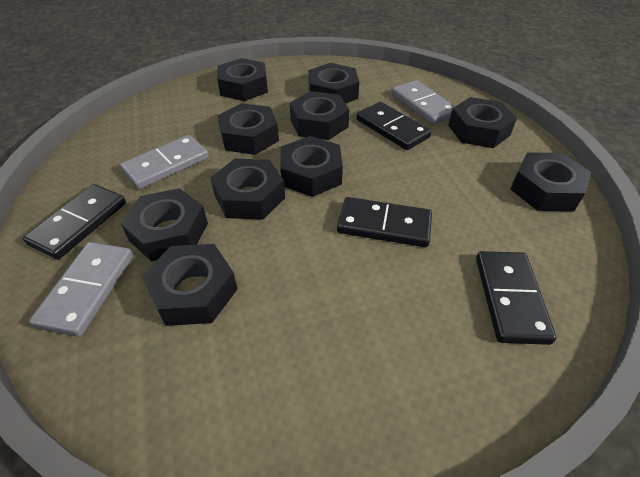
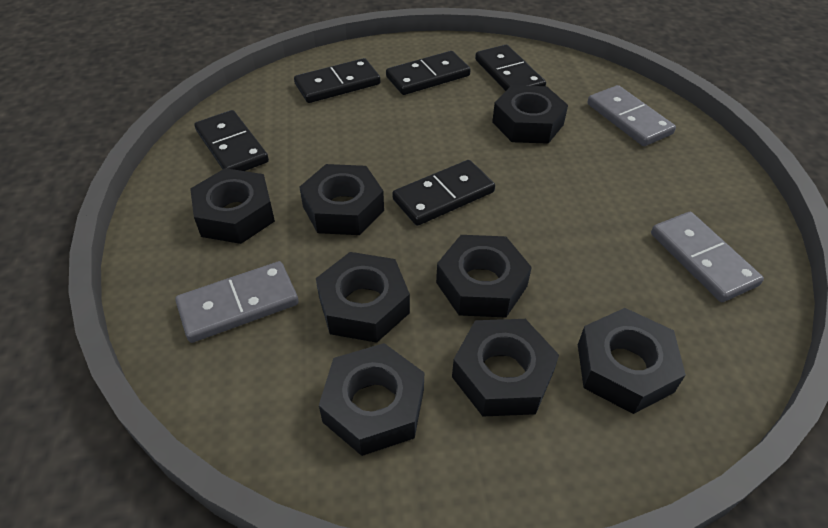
black domino: [23,184,126,260] [337,197,432,247] [357,102,432,150] [476,251,556,345] = 4 -> [194,110,269,171] [294,58,380,103] [386,51,471,95] [392,160,495,226] [475,45,546,91] = 5
black nut: [121,188,208,262] [142,244,237,326] [210,159,285,220] [217,58,268,101] [217,103,279,155] [280,136,343,197] [290,91,349,140] [308,63,359,104] [448,97,517,148] [510,152,591,211] = 10 -> [190,168,275,244] [299,164,384,235] [316,252,410,343] [319,343,424,456] [436,235,532,317] [452,319,559,416] [492,85,568,144] [578,308,686,414] = 8

